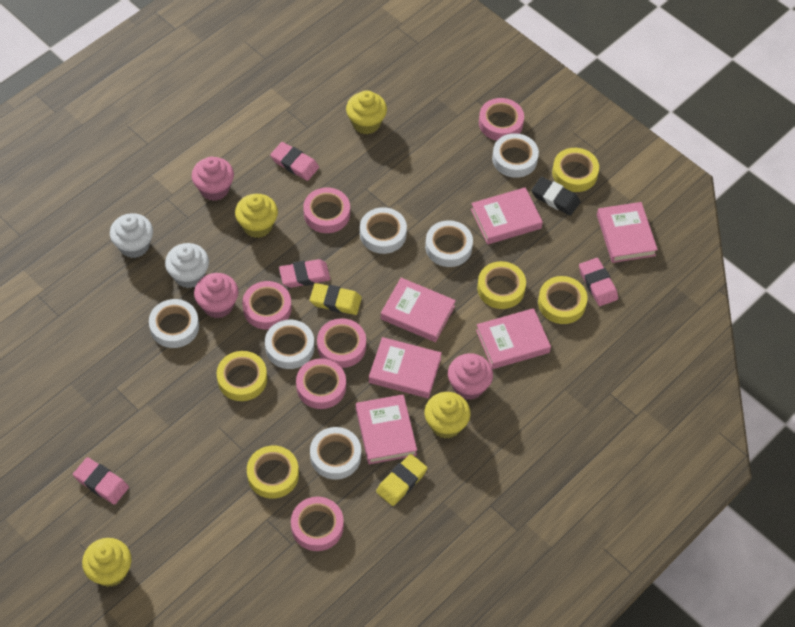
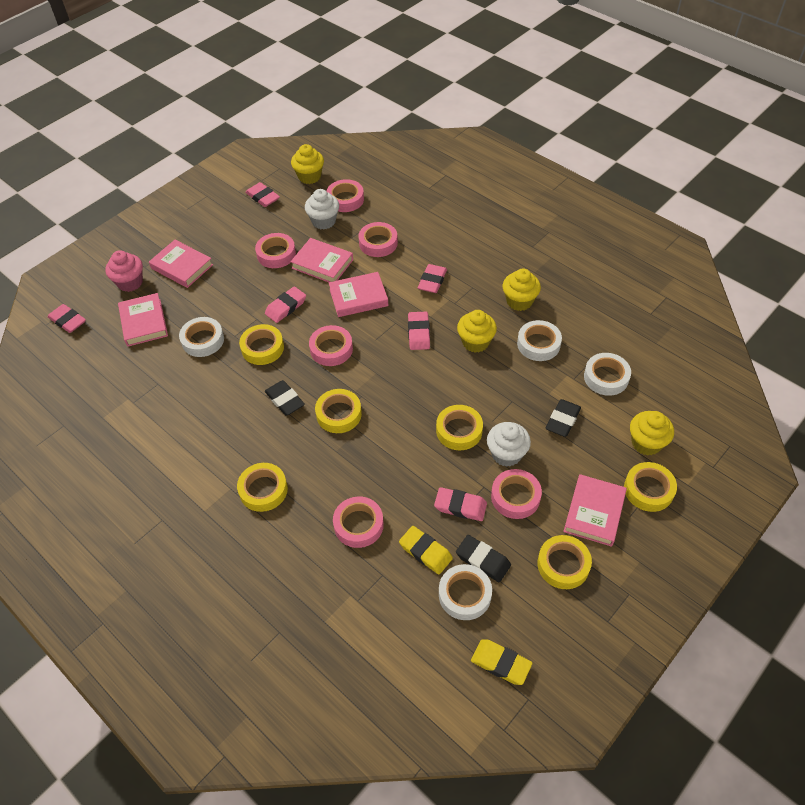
black eraser: [531,177,580,216] = 1 -> [265,380,305,415] [456,535,511,582] [546,399,581,437] = 3
pink book: [356,394,417,464] [369,337,442,398] [381,278,456,342] [471,187,543,244] [476,308,551,369] [597,202,658,263] = 6 -> [118,293,168,346] [149,240,213,288] [290,238,353,282] [329,272,389,317] [563,474,627,547] = 5
pink cupcake: [192,157,234,201] [194,273,239,318] [448,353,493,400] = 3 -> [105,250,143,292] = 1
pink eraser: [73,457,129,505] [270,142,319,181] [279,259,330,288] [579,258,618,306] = 4 -> [48,304,86,333] [245,182,280,207] [265,286,306,323] [408,312,430,350] [418,264,447,293] [434,487,487,521] = 6
white tape: [149,299,199,348] [265,320,314,369] [310,427,361,480] [360,207,407,254] [425,220,473,267] [492,133,539,178] = 6 -> [179,317,224,357] [439,564,492,620] [517,320,562,361] [584,353,631,396] = 4
yellow tape: [217,351,267,401] [247,446,299,499] [477,261,526,309] [538,276,587,324] [552,148,599,192] = 5 -> [237,463,288,512] [239,324,284,365] [315,389,362,433] [436,405,483,450] [537,535,592,589] [624,462,677,512] = 6

